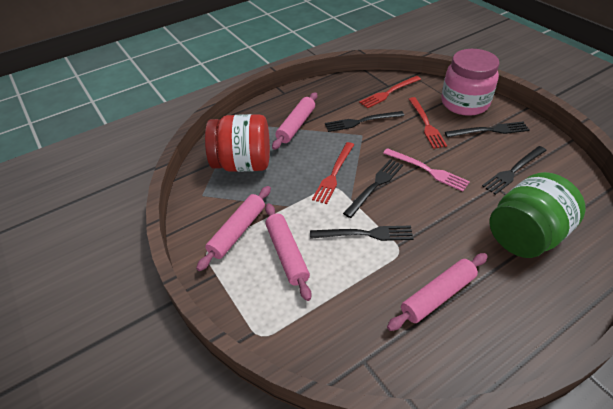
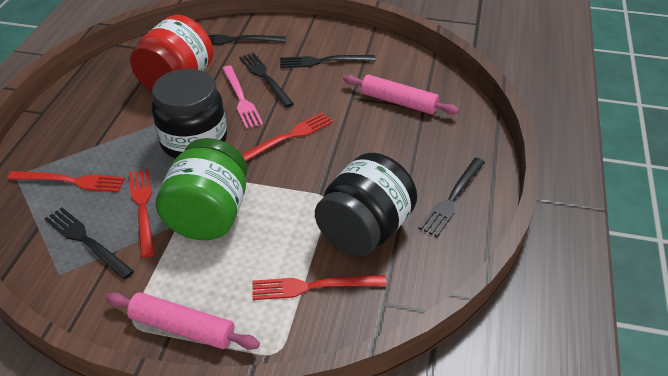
black jar: none = 0 -> [152,69,227,159] [315,153,417,256] = 2
pink jar: [441,49,499,116] = 1 -> none = 0
pink rolling pin: [196,186,271,271] [265,203,312,301] [272,92,317,150] [387,253,488,331] = 4 -> [106,292,260,350] [343,74,459,115] = 2
red fork: [312,142,354,204] [359,76,421,108] [409,97,447,149] = 3 -> [7,171,125,192] [129,169,155,258] [241,112,333,161] [253,275,387,300] = 4

